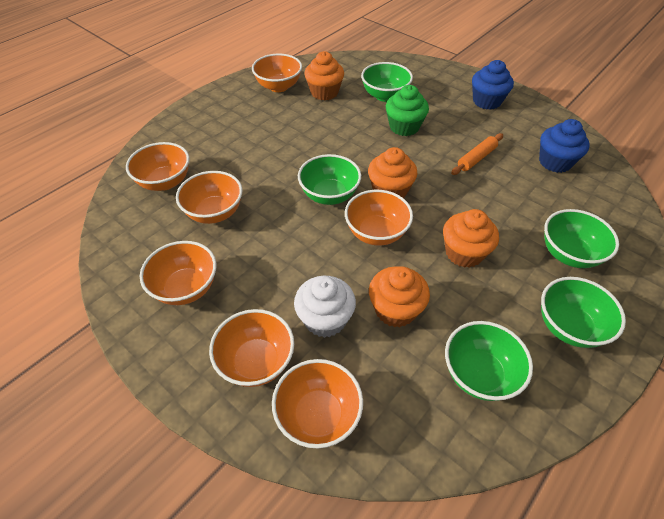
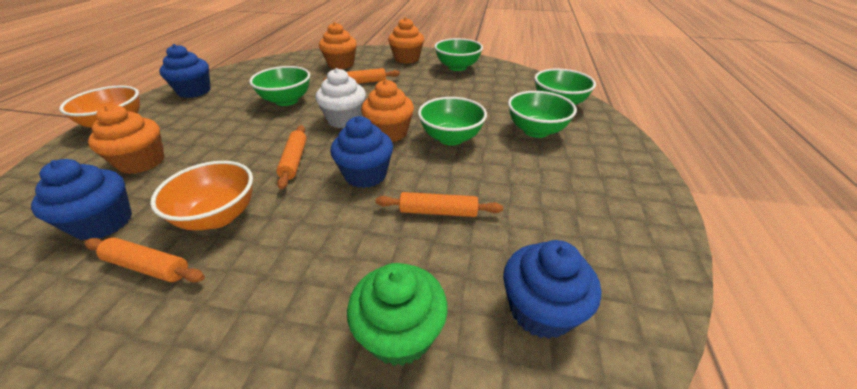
blue cupcake: [472,60,514,110] [539,119,590,173] = 2 -> [31,159,132,240] [159,44,211,98] [330,116,393,188] [503,240,601,339] = 4
orange bowl: [126,142,189,191] [140,241,216,305] [176,171,242,224] [209,309,294,387] [252,54,302,92] [272,359,363,448] [345,190,413,246] = 7 -> [59,86,140,128] [150,161,253,230] = 2
orange rolling pin: [451,133,503,175] = 1 -> [84,238,205,283] [276,125,307,189] [323,68,400,84] [376,192,503,217] = 4

